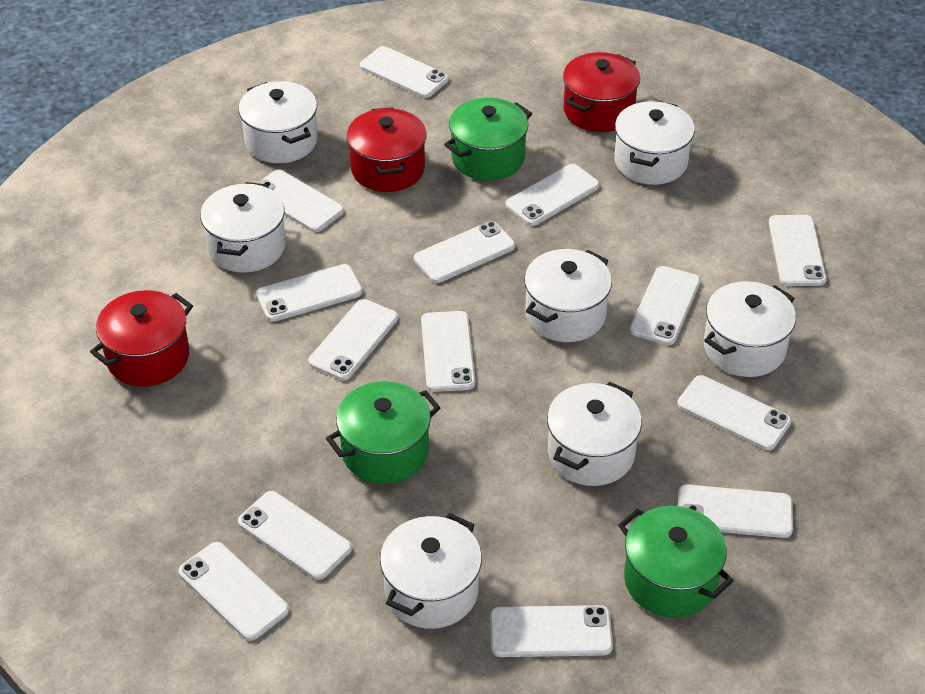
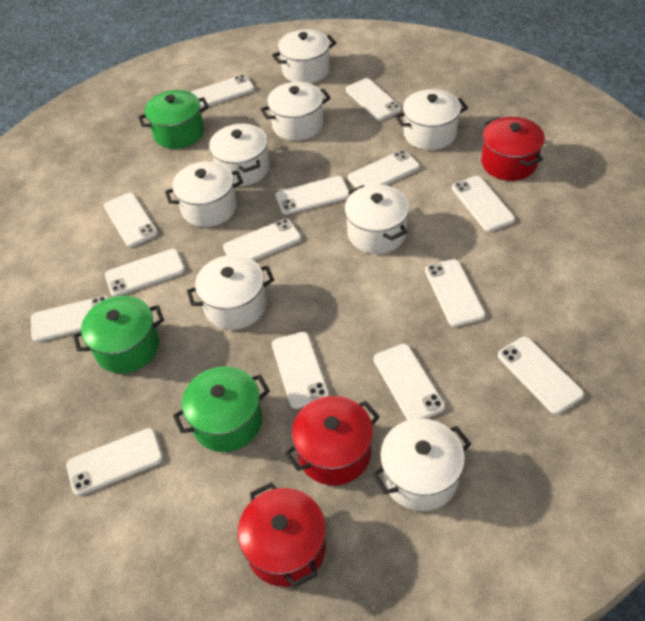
white pot: [200,182,286,273] [238,81,318,163] [380,513,482,629] [524,249,612,342] [547,382,642,486] [614,101,695,185] [704,281,796,377] = 7 -> [165,161,243,227] [187,255,274,330] [209,124,270,186] [260,82,331,141] [272,29,336,83] [344,185,410,254] [372,418,471,511] [395,89,468,150] = 8

